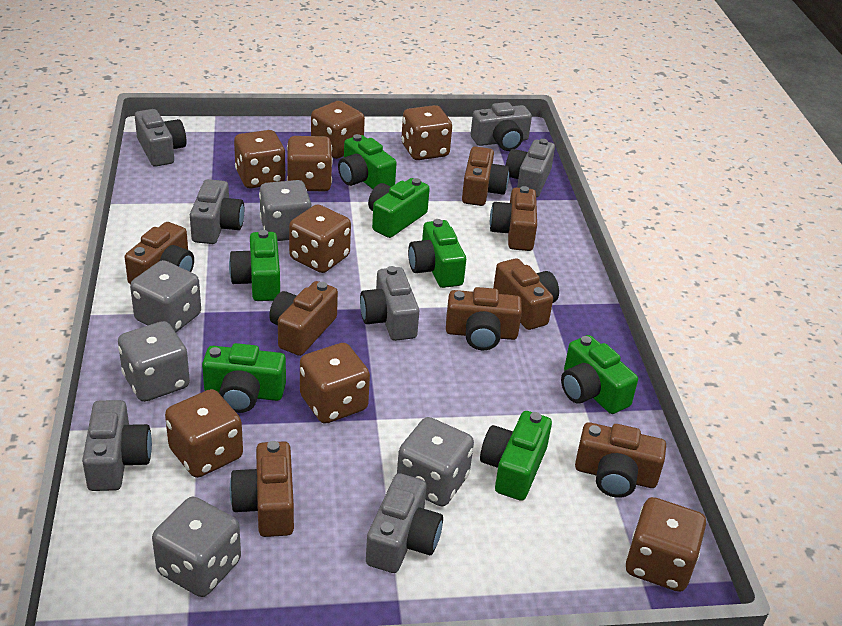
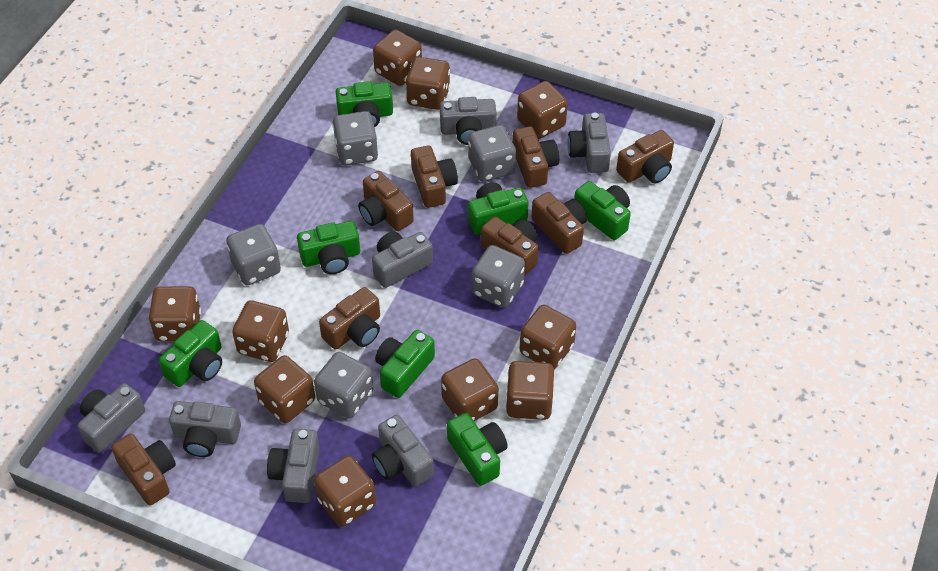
brown dice: [165,389,243,478] [234,130,286,189] [287,136,333,191] [289,204,351,273] [300,343,370,424] [311,101,365,159] [401,105,452,160] [626,497,706,592] = 8 -> [149,286,201,342] [232,300,289,362] [254,355,315,423] [314,456,376,527] [373,30,422,86] [406,57,450,110] [441,358,498,421] [506,361,555,420] [517,81,568,139] [520,305,576,369] = 10

